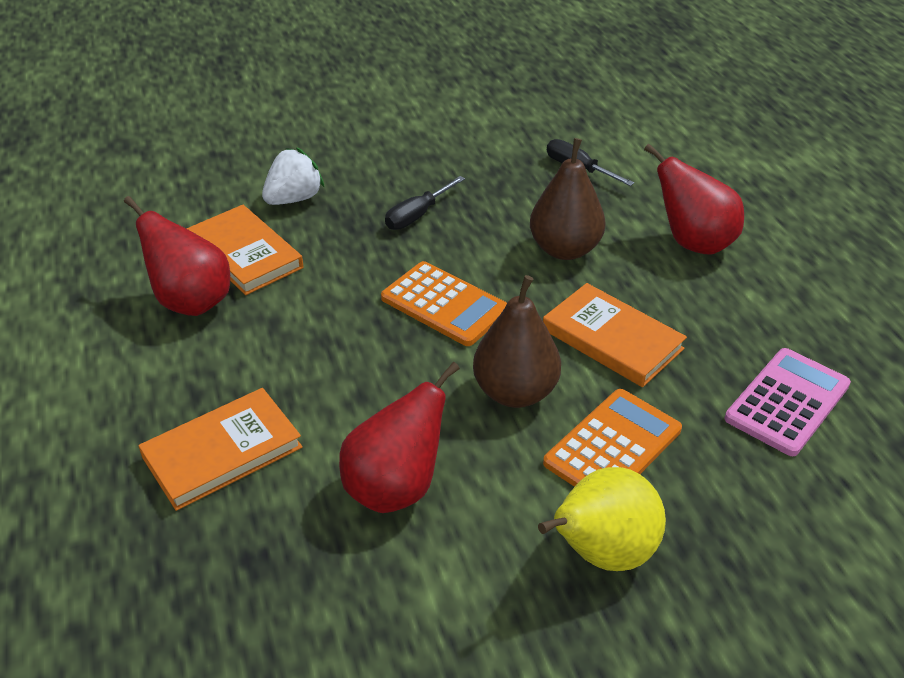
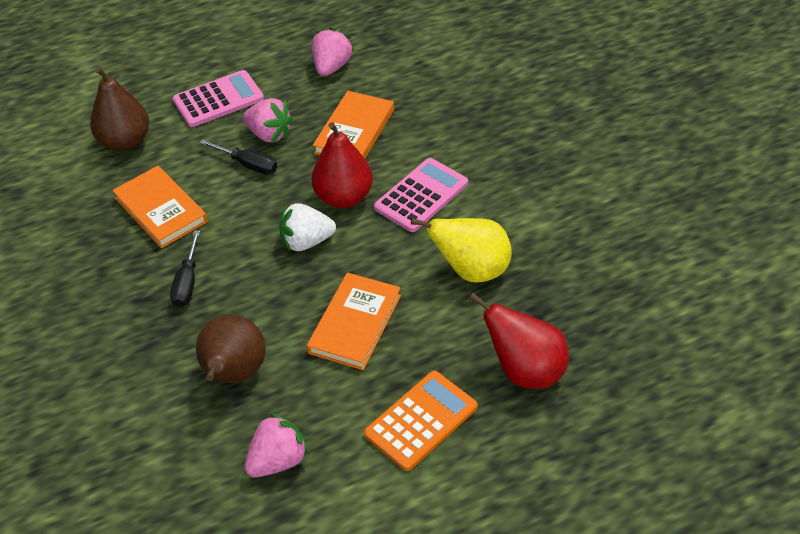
orange calculator: [381,261,507,346] [543,389,682,487] = 2 -> [364,371,478,471] = 1
pink calculator: [724,348,851,456] = 1 -> [173,70,264,127] [374,158,468,232] = 2
pink strawberry: none = 0 -> [243,98,293,143] [245,413,309,477] [312,27,354,76] = 3
red pear: [124,196,230,316] [339,362,460,513] [644,144,744,255] = 3 -> [311,122,373,208] [469,293,569,389] = 2

